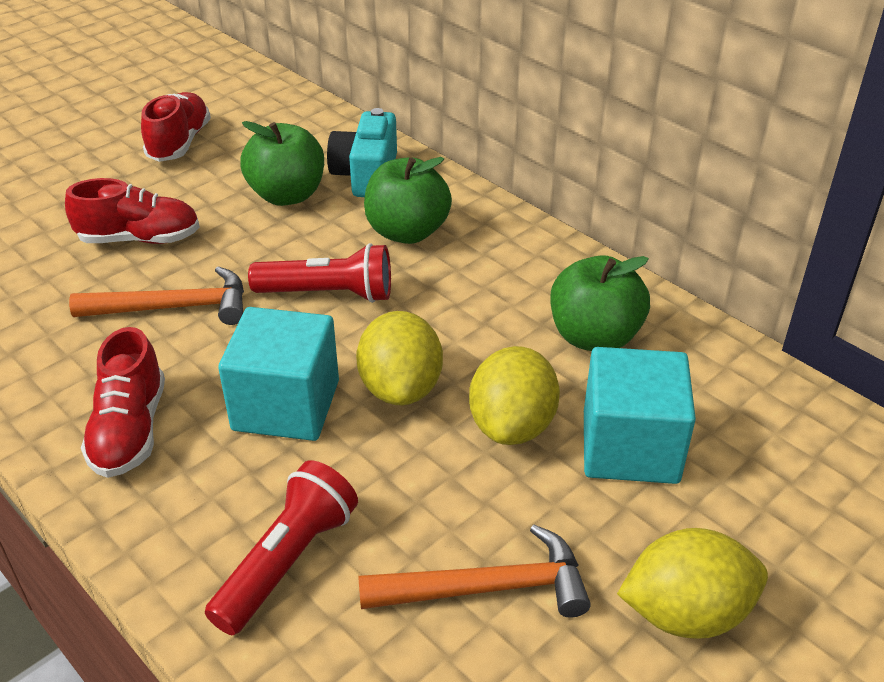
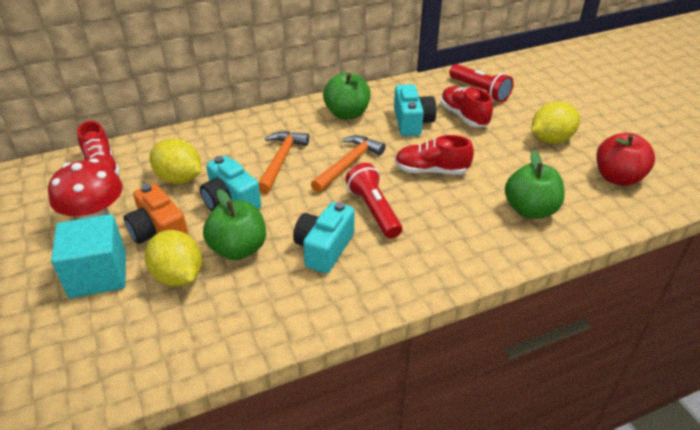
orange camera: none = 0 -> [124,183,189,244] = 1
red apple: none = 0 -> [596,133,655,186] = 1
red mushroom: none = 0 -> [48,158,123,219] = 1
turquoise camera: [327,108,397,197] = 1 -> [200,155,261,211] [293,202,354,274] [394,84,436,136] = 3
turquoise cube: [218,307,339,441] [584,347,696,484] = 2 -> [51,214,126,298] = 1

